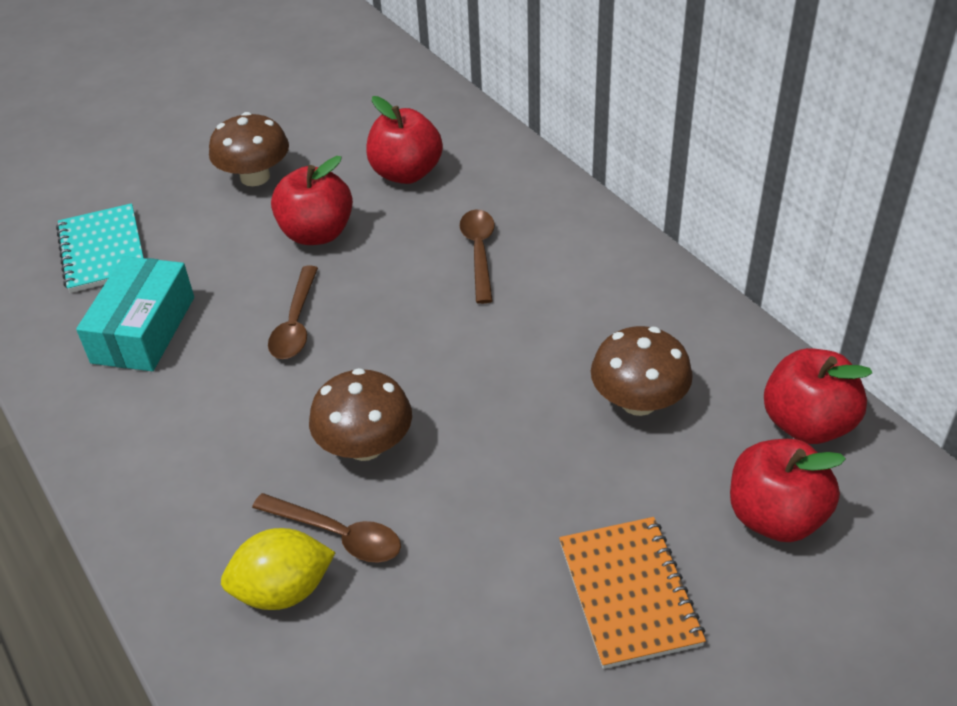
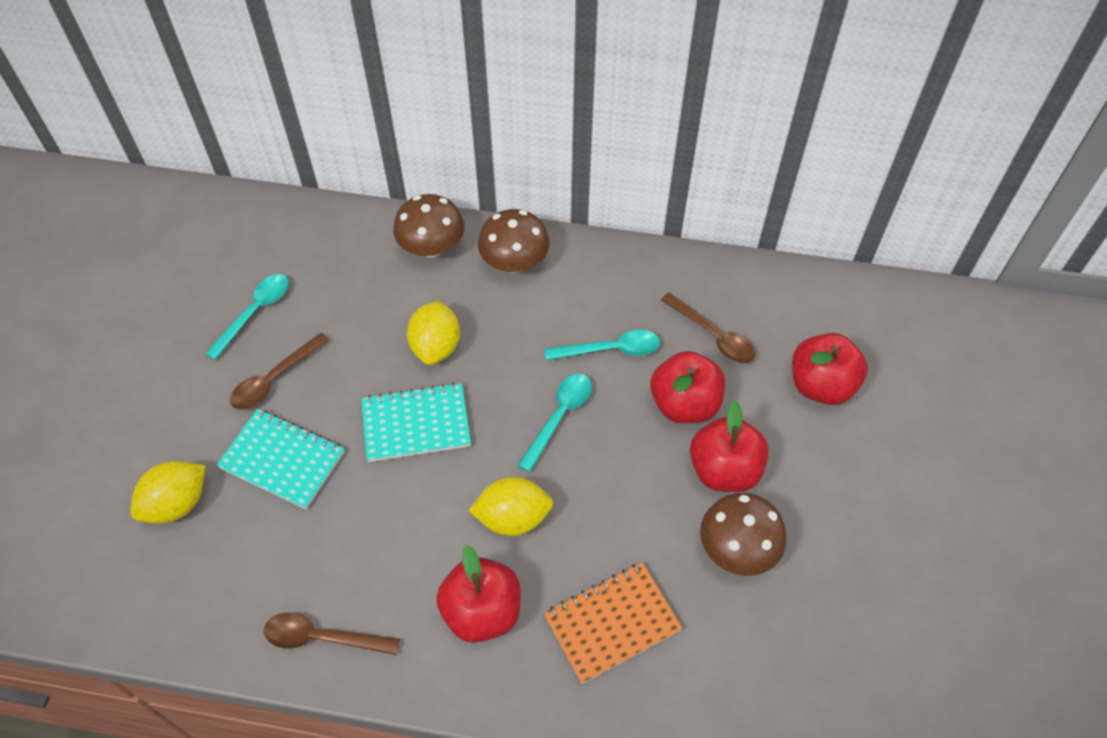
turquoise box: [76,256,194,371] = 1 -> none = 0
turquoise notebook: [56,203,144,293] = 1 -> [216,409,345,509] [361,383,471,462] = 2
turquoise spoon: none = 0 -> [205,274,289,360] [517,374,592,472] [545,330,660,360] = 3
yellow lemon: [221,528,336,610] = 1 -> [130,461,205,523] [407,300,460,365] [468,477,553,536] = 3

